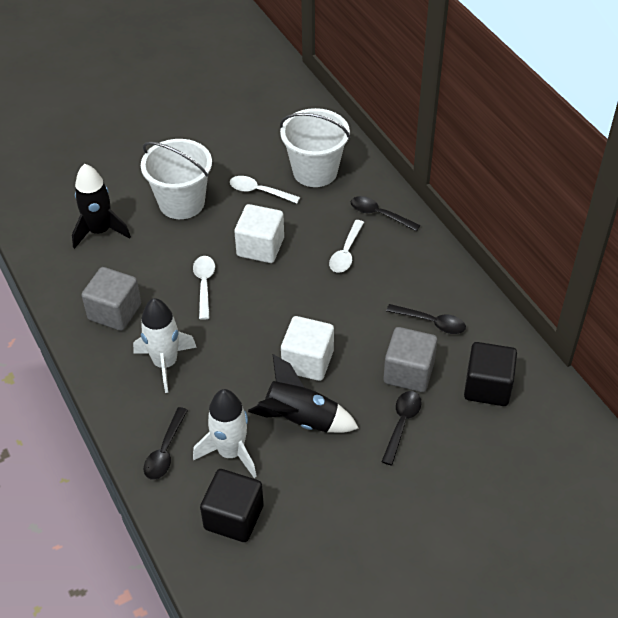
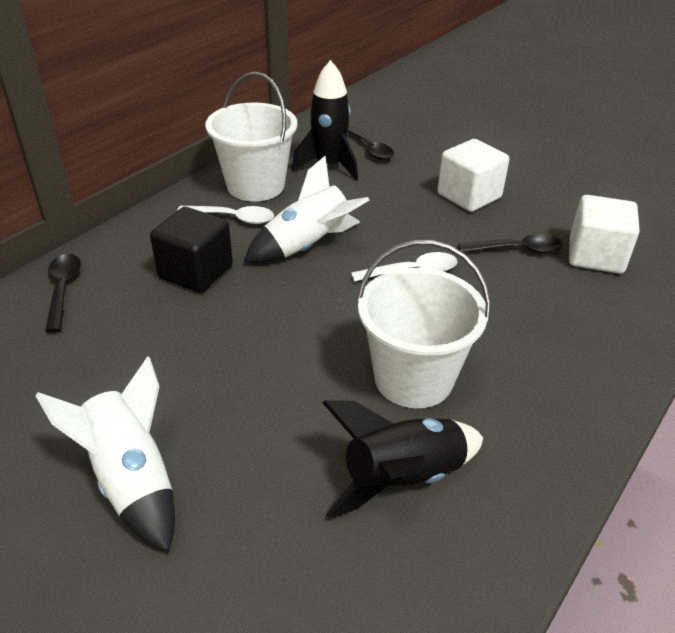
black cube: [200,469,264,542] [464,342,517,406] = 2 -> [150,207,233,293] = 1
black spoon: [144,407,188,480] [351,196,420,232] [381,391,421,465] [386,304,466,334] = 4 -> [45,254,81,333] [348,125,394,160] [458,234,563,253] = 3
grey cube: [81,267,141,331] [384,327,437,392] = 2 -> none = 0
white spoon: [193,256,215,320] [230,176,300,203] [329,220,364,273] = 3 -> [177,206,274,224] [351,252,457,282] = 2

